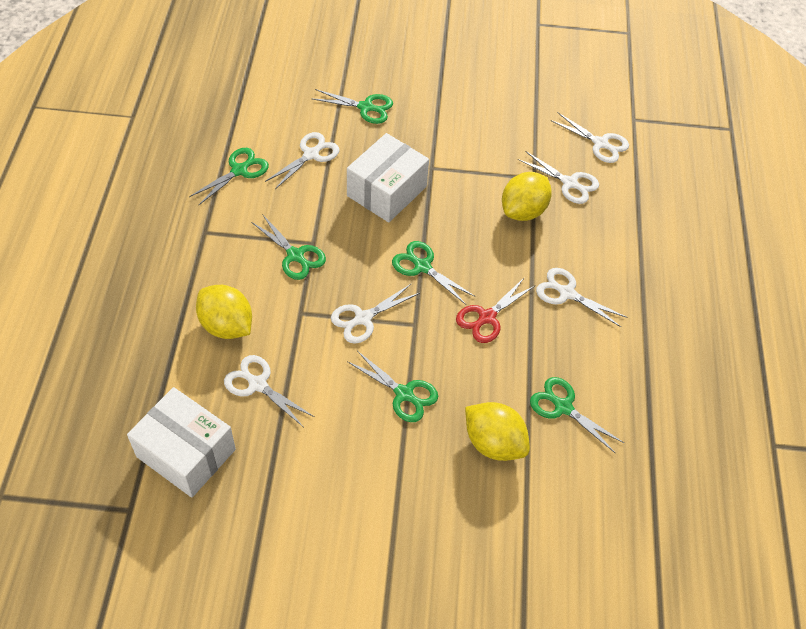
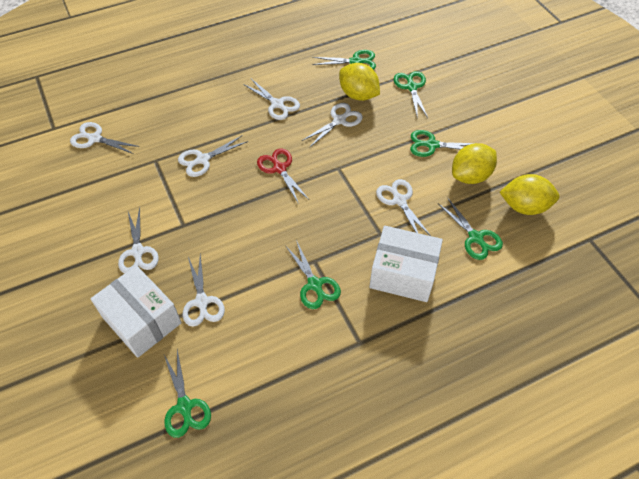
white scissors: [224,355,315,427] [265,132,339,189] [331,283,420,344] [518,151,599,204] [536,268,627,327] [550,112,629,163] = 6 -> [70,122,140,154] [118,207,159,273] [178,135,248,177] [182,254,225,327] [243,79,300,120] [302,103,363,148] [376,179,431,236] = 7

